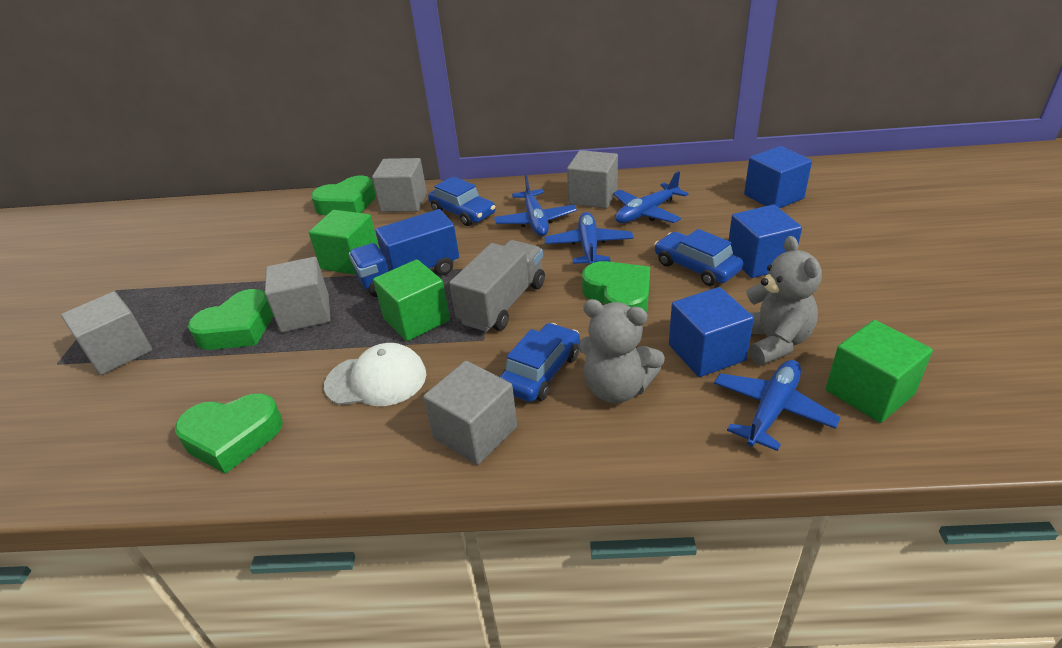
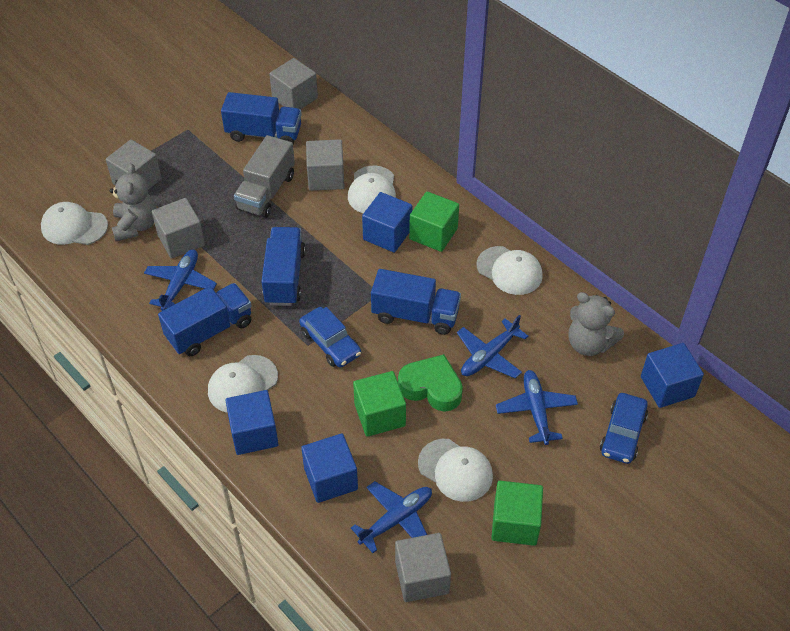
blue car: [428,176,496,226] [500,323,580,402] [654,229,743,286] = 3 -> [299,307,361,368] [600,393,648,464] = 2
blue cube: [669,287,754,377] [729,205,802,278] [744,146,812,208] = 3 -> [225,390,278,455] [301,434,358,503] [362,192,412,253] [641,343,704,408] = 4
blue truck: [349,209,459,297] = 1 -> [158,283,252,356] [221,92,302,144] [261,227,306,306] [371,269,461,335] = 4
green heart: [175,394,283,474] [188,289,273,350] [311,175,376,215] [582,261,650,313] = 4 -> [398,354,463,411] = 1
white cap: [324,343,426,406] = 1 -> [41,202,108,245] [208,355,278,413] [348,166,396,213] [418,439,493,502] [476,246,543,295] = 5

